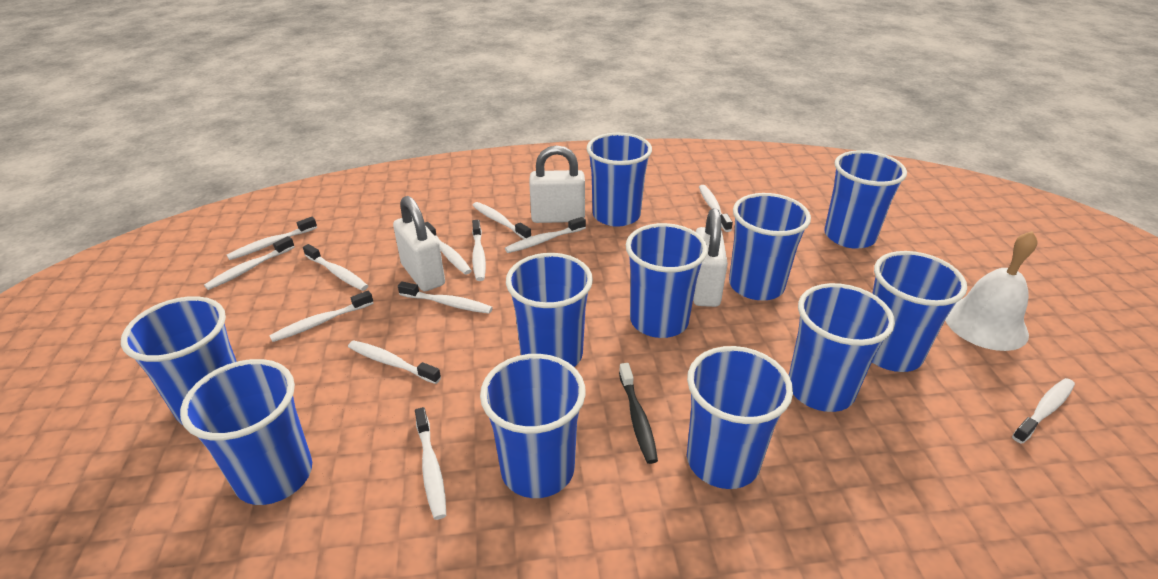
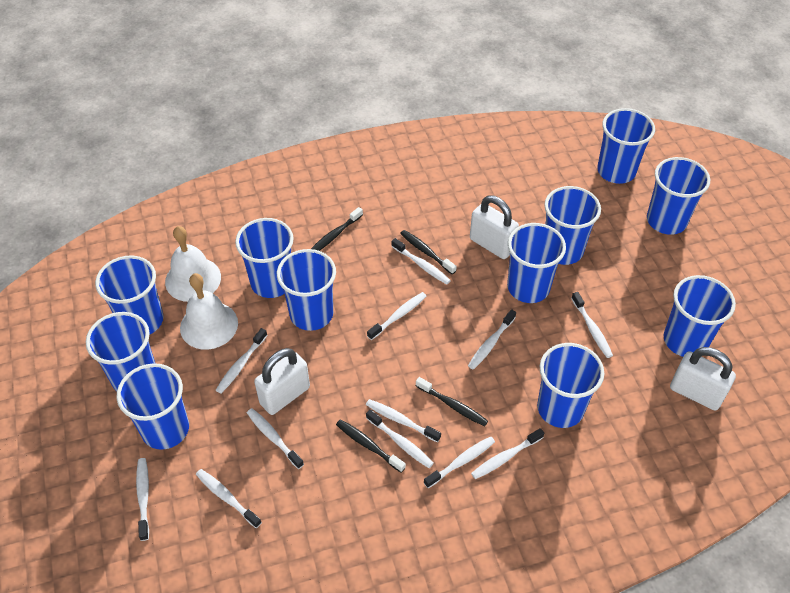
black toothbrush: [619,363,658,464] = 1 -> [311,207,363,251] [336,419,406,473] [400,230,457,274] [416,377,488,427] = 4
white bell: [945,231,1037,351] = 1 -> [165,226,221,302] [180,273,238,350] = 2
white toothbrush: [204,236,295,290] [227,217,317,260] [269,291,373,342] [303,244,368,291] [348,340,441,384] [398,281,493,314] [415,407,446,520] [425,222,472,275] [472,202,531,239] [472,220,486,281] [505,217,586,253] [699,185,733,232] [1012,378,1075,444] = 13 -> [136,458,149,541] [196,469,262,528] [216,328,267,394] [247,408,304,469] [366,399,441,442] [366,409,434,468] [367,292,427,340] [391,238,451,284] [424,437,495,488] [468,309,516,370] [471,428,544,479] [571,292,613,358] = 12

